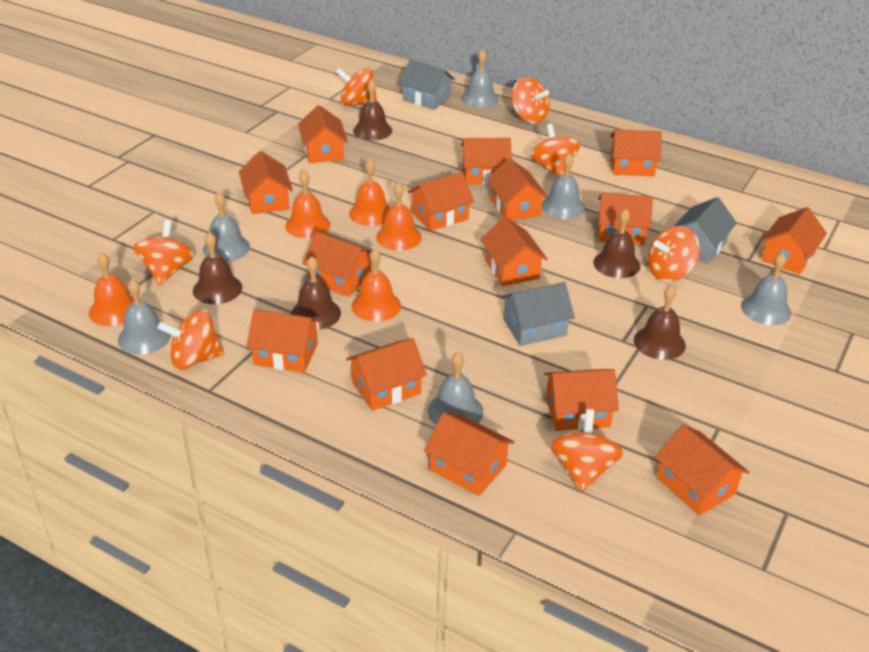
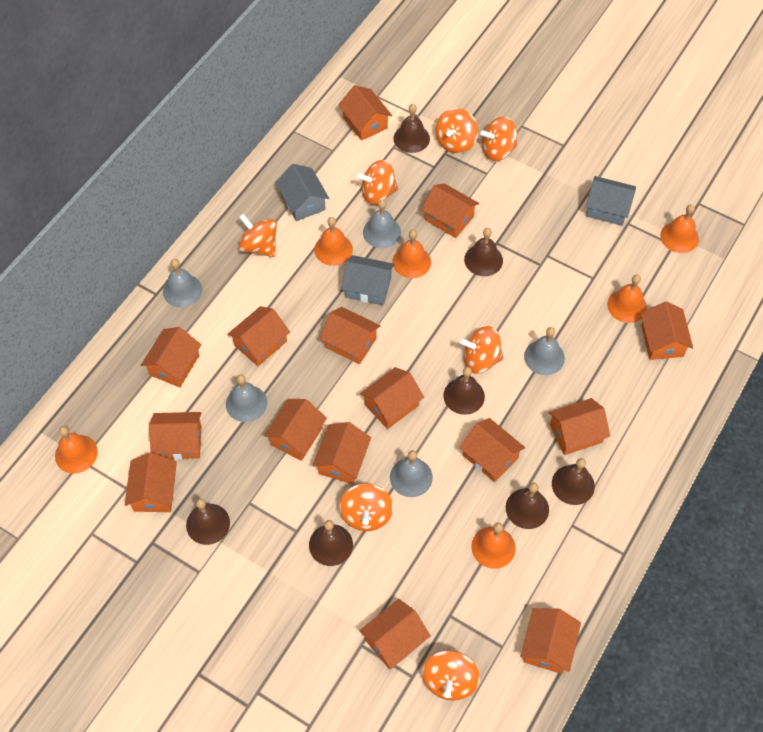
brown bell: [193,232,242,304] [291,256,341,330] [353,80,392,140] [593,209,640,278] [634,285,686,360] = 5 -> [186,498,230,545] [309,520,353,566] [394,104,430,153] [443,367,485,415] [464,228,503,276] [506,483,549,529] [552,458,595,505] = 7
grey bell: [118,279,171,355] [203,192,250,262] [428,352,483,425] [462,50,499,108] [542,153,585,219] [741,253,791,325] = 6 -> [163,259,202,307] [226,374,267,422] [363,199,401,248] [390,450,433,497] [524,327,565,375] = 5
orange bell: [89,252,134,326] [285,171,330,238] [349,159,390,226] [351,249,401,322] [376,182,422,251] = 5 -> [55,426,98,473] [314,217,353,266] [392,230,431,278] [471,522,516,569] [607,275,647,323] [660,204,699,253] = 6

